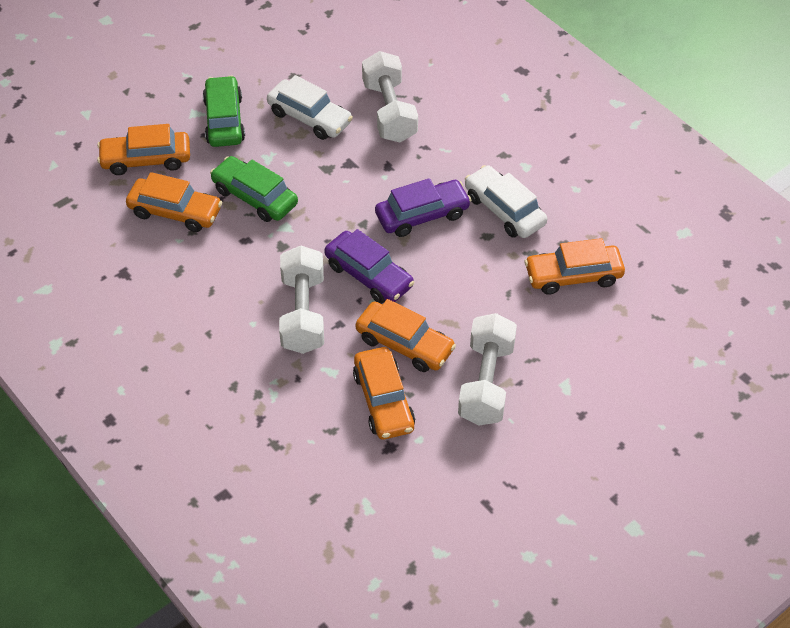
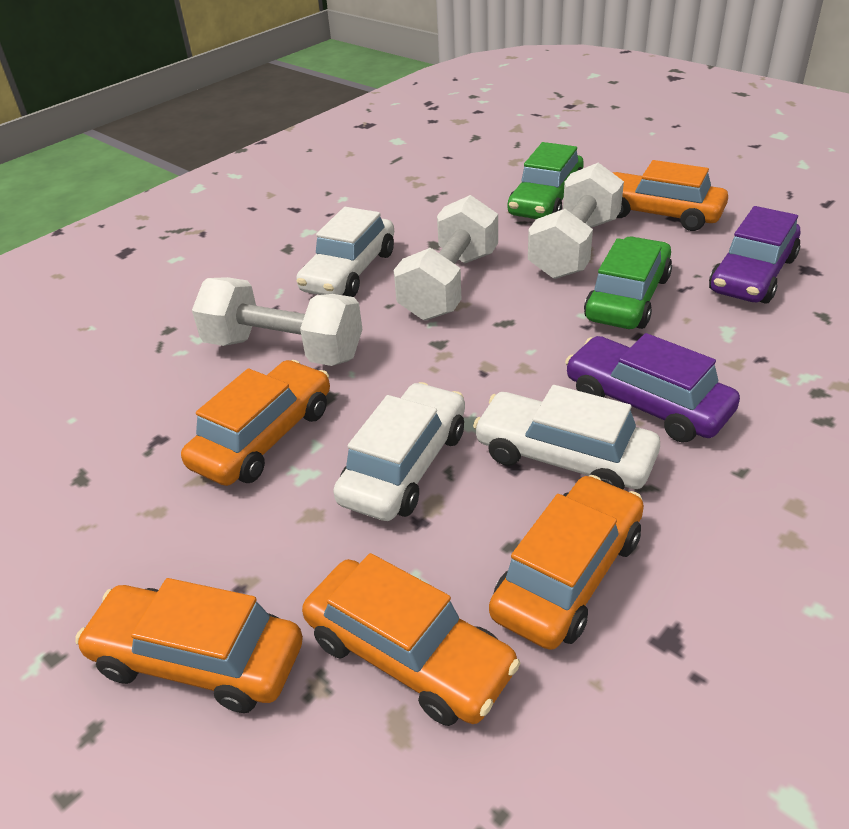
white car: [267,75,353,140] [465,165,547,238] = 2 -> [296,207,394,297] [333,382,465,521] [473,385,660,489] = 3

